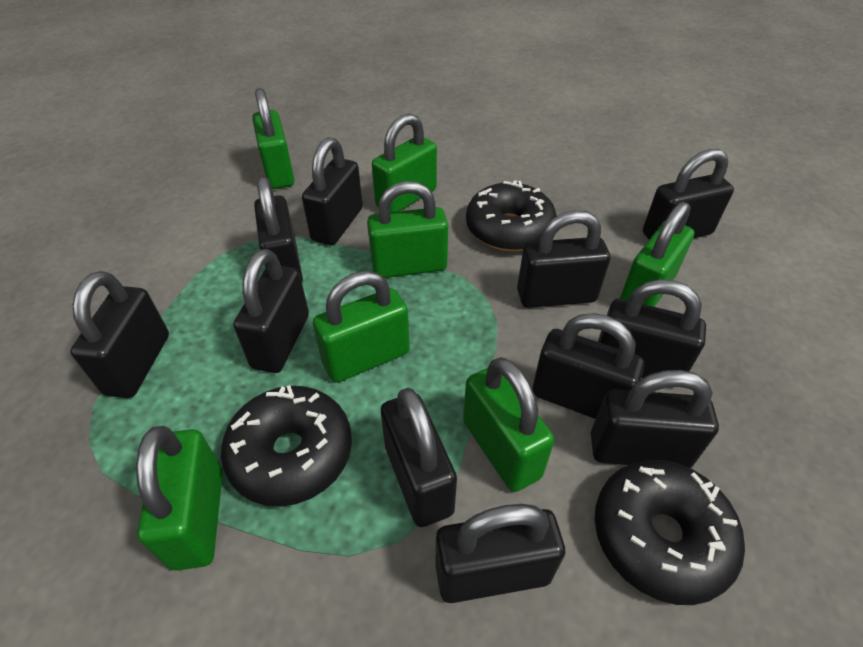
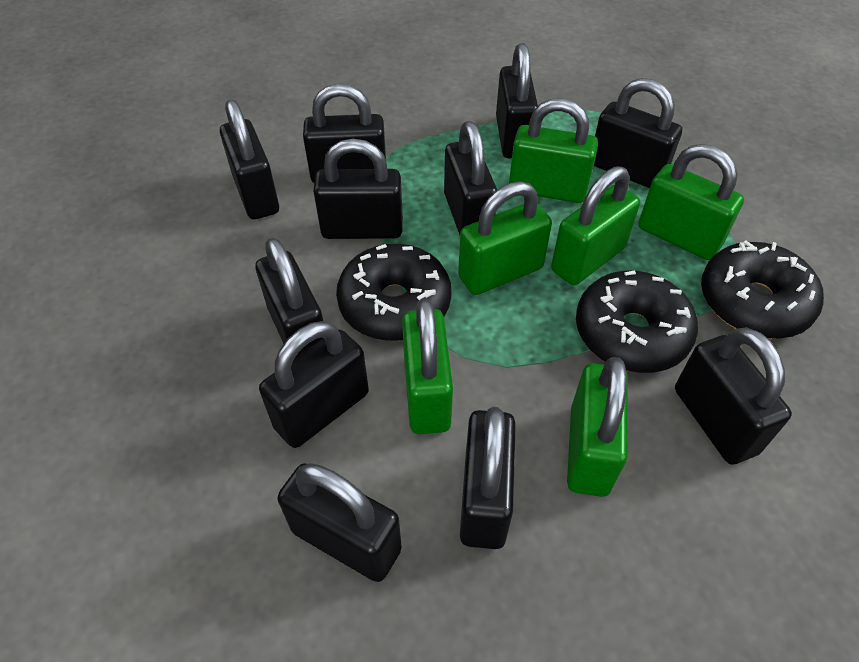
green padlock: [136,426,223,571] [252,88,294,189] [313,271,410,383] [367,181,448,278] [372,113,437,212] [463,357,555,492] [620,202,694,307] = 7 -> [402,298,453,434] [458,181,552,295] [509,98,598,203] [551,166,640,285] [567,357,628,497] [638,144,744,260] = 6

